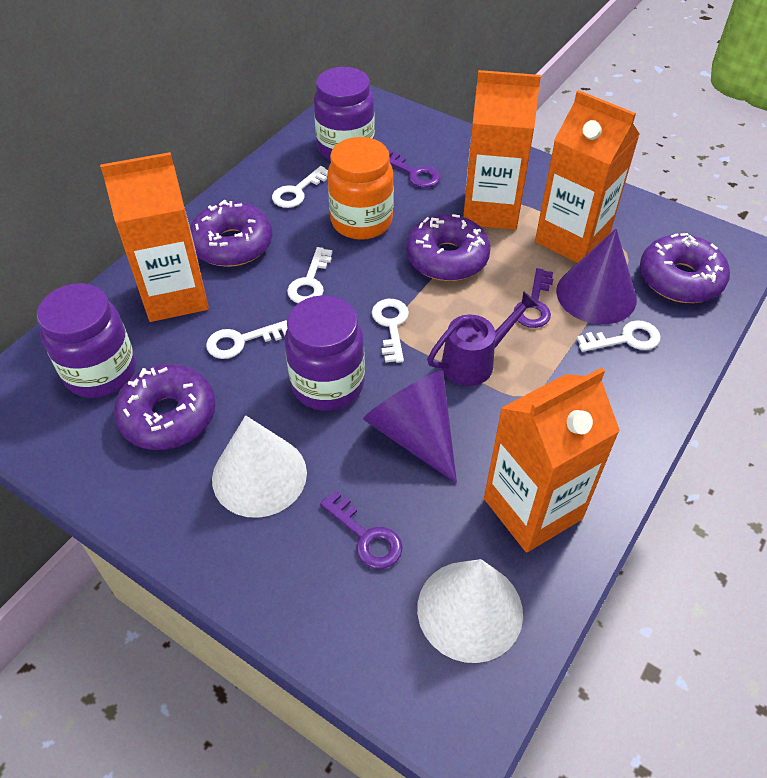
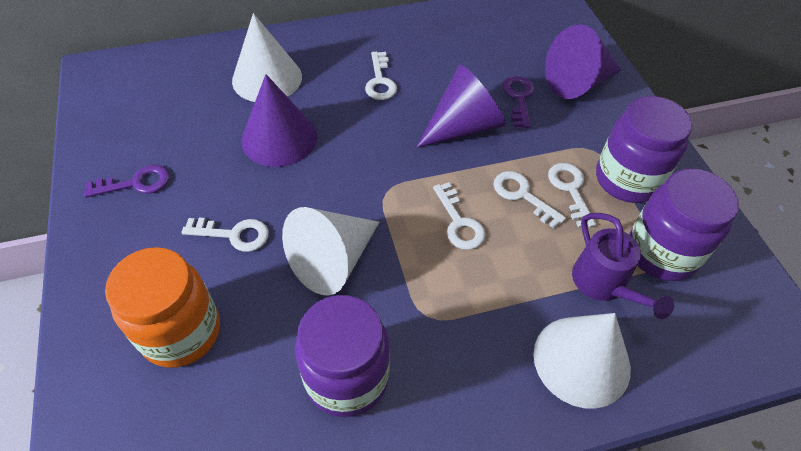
orange carton: [100,152,209,322] [463,70,541,230] [484,367,620,553] [535,90,640,263] = 4 -> none = 0
purple cone: [363,370,457,483] [556,229,637,324] = 2 -> [241,74,317,167] [416,65,506,148] [545,24,622,99] = 3
purple donut: [114,364,216,450] [190,200,272,267] [406,214,491,281] [640,233,730,303] = 4 -> none = 0
purple key: [320,491,403,569] [388,150,441,188] [514,268,553,328] = 3 -> [84,165,170,198] [502,76,534,128] = 2
white cone: [212,415,307,518] [417,559,523,663] = 2 -> [232,13,302,102] [282,207,380,296] [533,313,631,409] = 3

